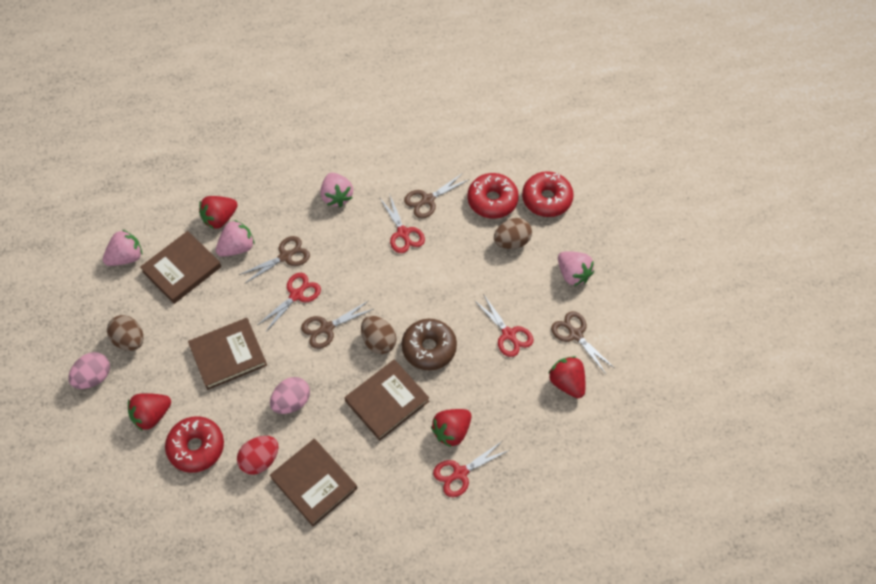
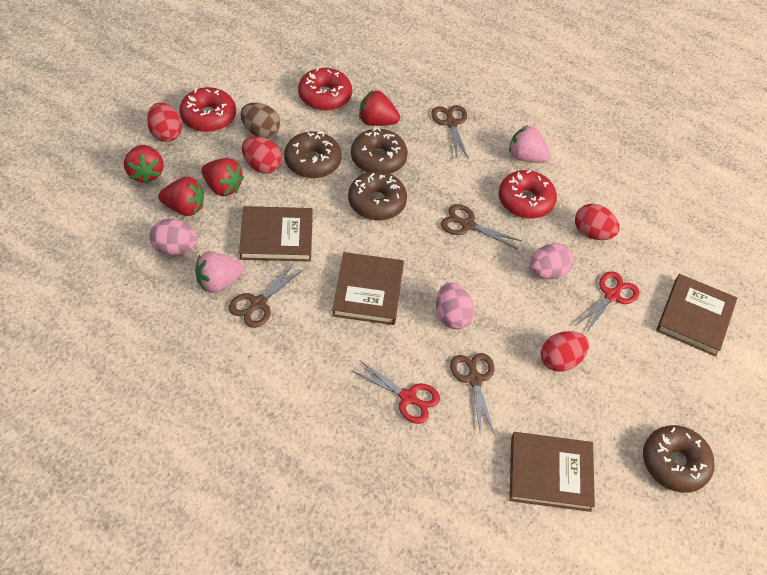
brown donut: [402,319,457,370] = 1 -> [284,131,342,178] [348,171,407,221] [351,127,408,174] [643,425,715,493] = 4
brown egg: [107,315,144,351] [361,316,396,354] [494,218,532,249] = 3 -> [240,103,280,138] = 1
pink egg: [68,352,110,389] [270,377,310,414] = 2 -> [149,219,198,255] [436,283,474,329] [529,243,574,279] = 3
pink strawberry: [103,230,142,266] [216,220,255,257] [321,173,353,207] [558,251,594,286] = 4 -> [195,251,244,293] [509,125,551,163] = 2
red egg: [237,436,279,475] = 1 -> [147,102,182,142] [242,136,282,174] [541,331,589,372] [575,204,620,240] = 4
red scissors: [258,273,321,333] [379,193,425,253] [433,441,510,497] [474,294,534,357] = 4 -> [351,360,440,424] [574,271,640,333] = 2

